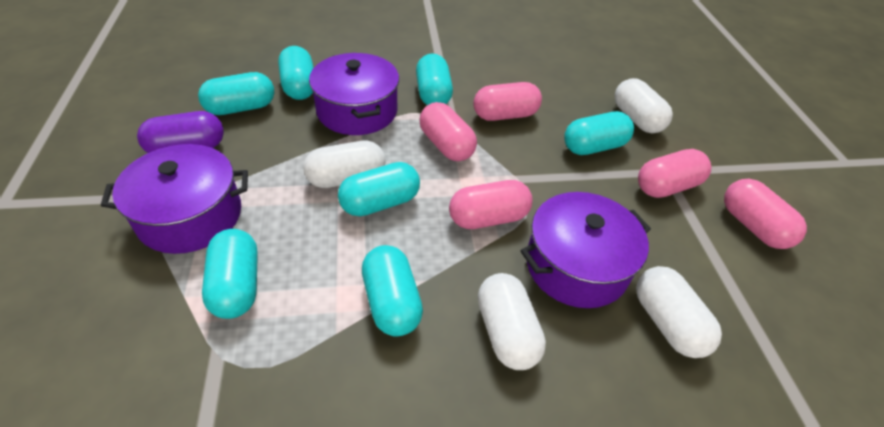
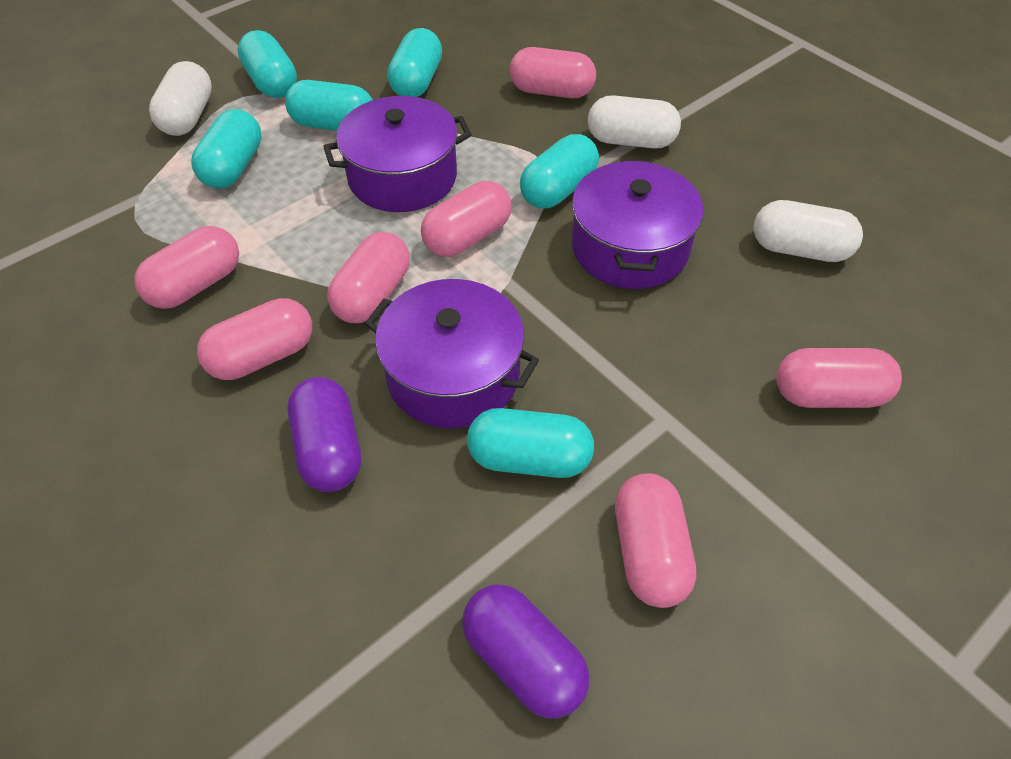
pink capsule: [419,102,477,161] [449,180,533,229] [473,82,542,121] [638,149,711,198] [724,179,807,249] = 5 -> [134,226,239,309] [197,298,312,380] [327,232,410,323] [421,181,511,257] [510,47,596,98] [615,473,696,608] [776,348,902,408] = 7
purple capsule: [137,111,224,153] = 1 -> [288,377,361,492] [462,585,589,718] = 2
turquoise capsule: [198,72,274,115] [202,229,258,319] [278,46,314,100] [338,162,420,216] [362,245,423,336] [416,53,453,105] [564,111,634,155] = 7 -> [191,109,262,188] [237,30,297,98] [285,80,373,131] [387,28,442,97] [467,408,594,478] [520,134,599,209] = 6
white capsule: [303,141,386,188] [478,273,546,370] [614,78,673,133] [636,266,722,358] = 4 -> [149,61,212,136] [588,95,681,149] [753,200,863,262] = 3

